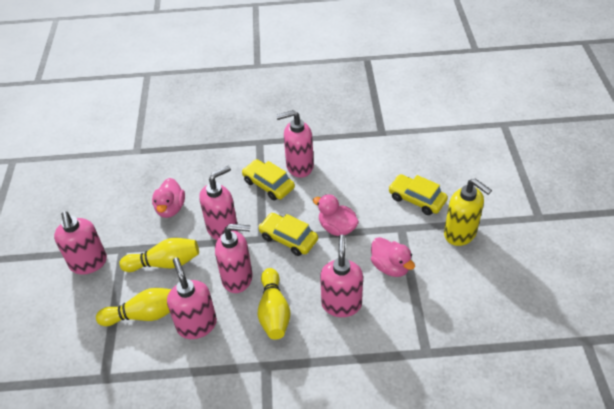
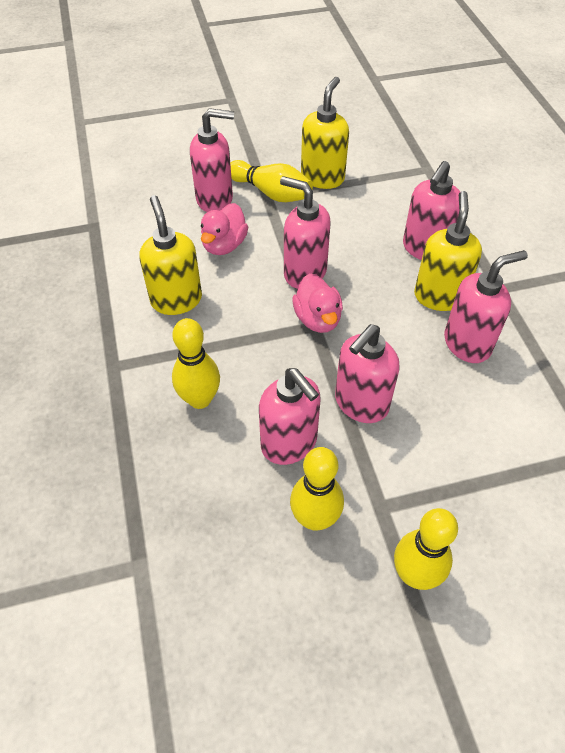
pink duck: [152,178,185,218] [313,194,359,236] [371,237,415,277] = 3 -> [201,203,248,255] [292,273,343,333] = 2
yellow bowling pin: [96,288,171,326] [119,238,199,272] [258,268,291,340] = 3 -> [172,318,220,409] [230,160,313,202] [290,447,344,531] [394,508,458,590] = 4
yellow car: [242,159,295,201] [258,213,318,256] [389,174,448,215] = 3 -> none = 0
yellow soap dispenser: [444,178,492,246] = 1 -> [139,195,202,315] [301,77,349,189] [414,191,482,311] = 3

